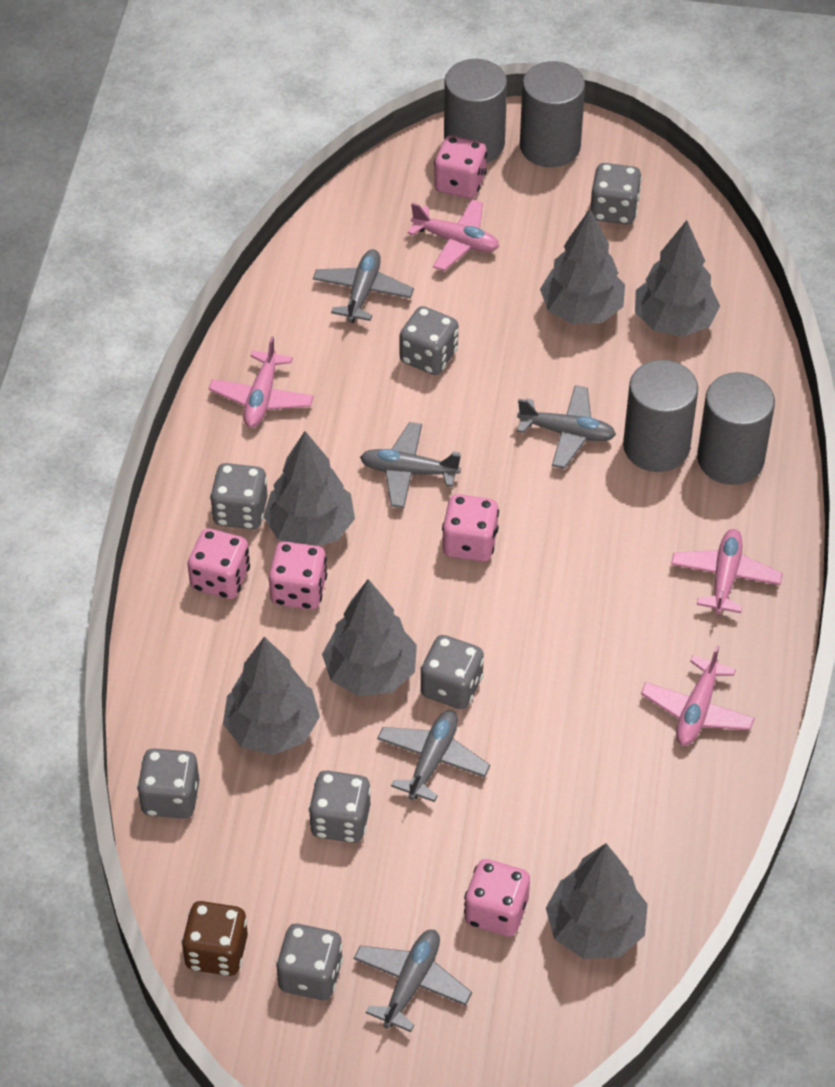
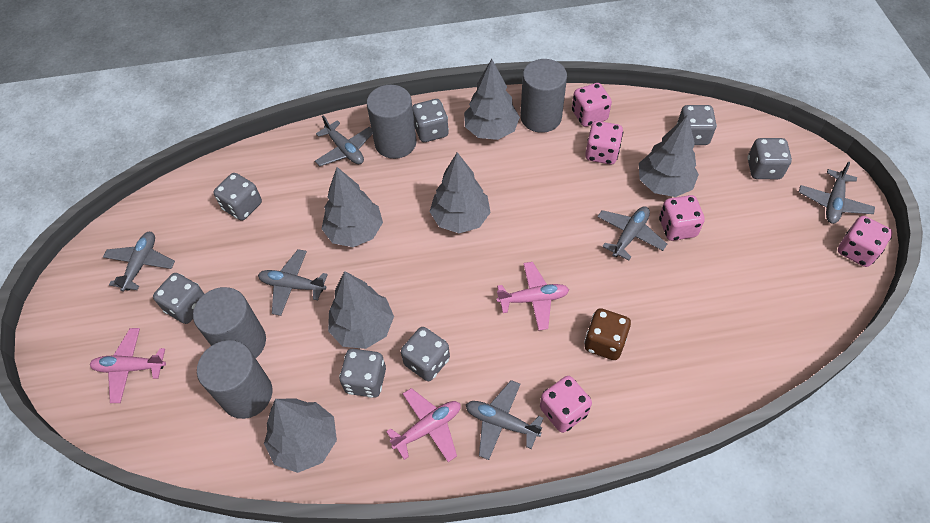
grey plane: [313,249,414,323] [354,930,472,1032] [360,422,461,508] [377,710,490,802] [517,385,616,469] = 5 -> [103,232,175,292] [258,249,328,316] [315,116,372,166] [466,380,543,460] [597,206,667,261] [799,161,875,224] = 6
pink plane: [209,336,314,428] [408,199,499,271] [641,645,755,746] [671,529,783,614] = 4 -> [90,328,166,403] [386,388,461,462] [497,262,569,331] = 3

